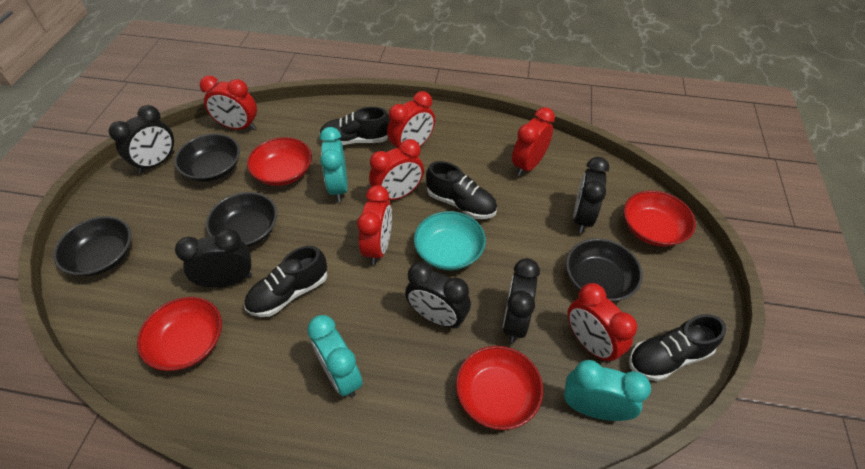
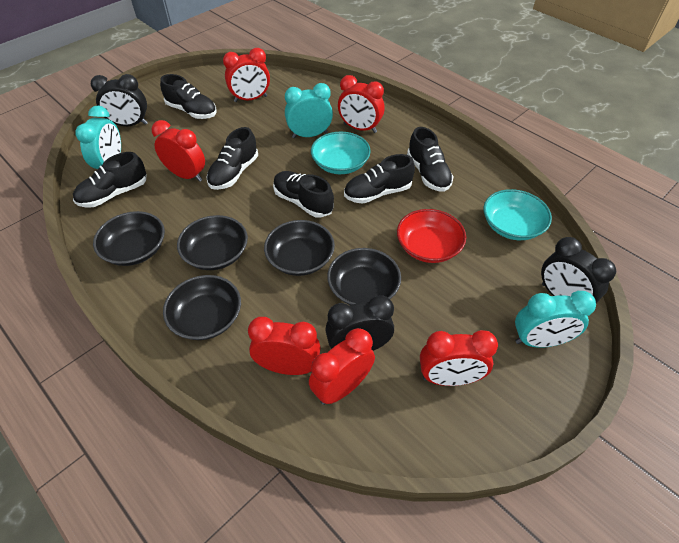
black bowl: [53,216,131,276] [174,134,240,182] [206,192,277,247] [566,238,643,302] = 4 -> [93,211,165,266] [163,275,241,340] [177,215,248,270] [264,220,335,276] [327,248,401,305] = 5
black clock: [109,105,175,174] [175,229,252,288] [405,262,471,328] [503,258,540,343] [573,157,609,233] = 5 -> [91,74,148,126] [325,295,394,351] [541,237,616,303] = 3
black shoe: [244,246,327,317] [319,107,390,145] [426,161,497,219] [629,314,726,381] = 4 -> [73,152,146,208] [160,74,216,119] [206,127,258,190] [273,171,334,218] [344,154,415,204] [407,127,454,192] = 6
red bowl: [137,297,222,371] [247,137,312,186] [456,346,543,430] [624,190,696,247] = 4 -> [397,209,466,263] = 1
turquoise bowl: [414,211,486,270] = 1 -> [311,132,371,174] [484,189,552,240] = 2

